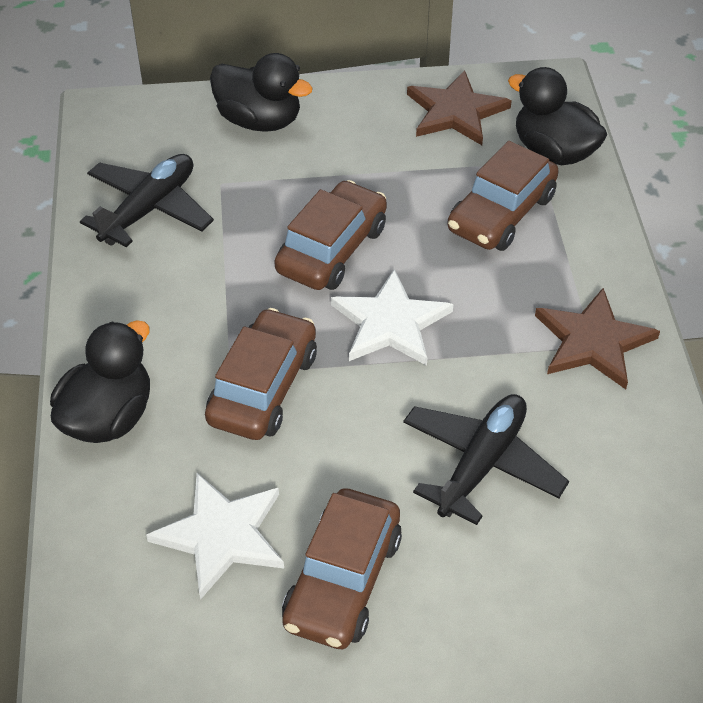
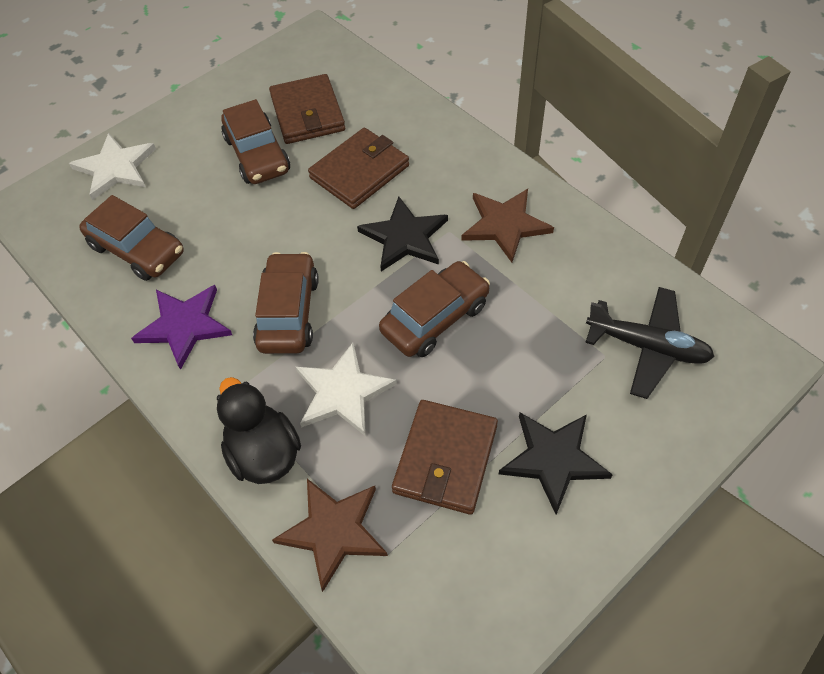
black duck: [50,320,150,443] [210,53,313,132] [508,67,607,165] = 3 -> [217,377,301,484] = 1
black plane: [80,154,214,247] [403,394,569,525] = 2 -> [585,287,715,399] = 1
black star: none = 0 -> [357,197,448,272] [499,412,613,514] = 2
brown wallet: none = 0 -> [269,74,345,144] [308,128,409,209] [392,400,498,515] = 3
purple star: none = 0 -> [131,285,232,370] = 1

